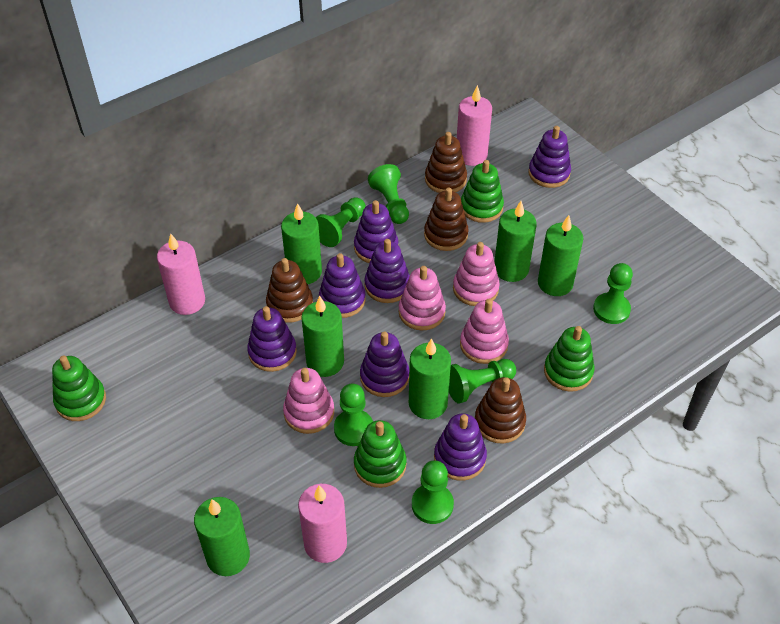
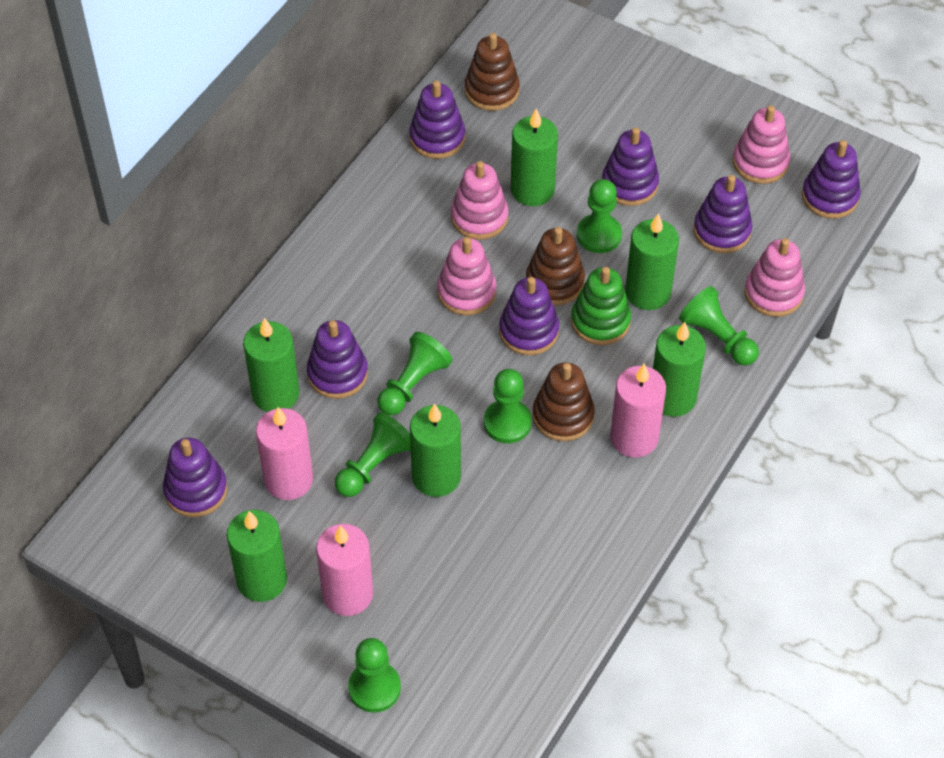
brown stacking toy: [266,258,313,323] [424,188,469,251] [425,132,467,193] [475,377,526,444] = 4 -> [465,33,520,111] [526,227,585,305] [532,362,595,441] = 3
green stacking toy: [52,356,106,421] [354,420,406,488] [461,160,504,223] [544,326,594,392] = 4 -> [571,267,631,345] = 1

